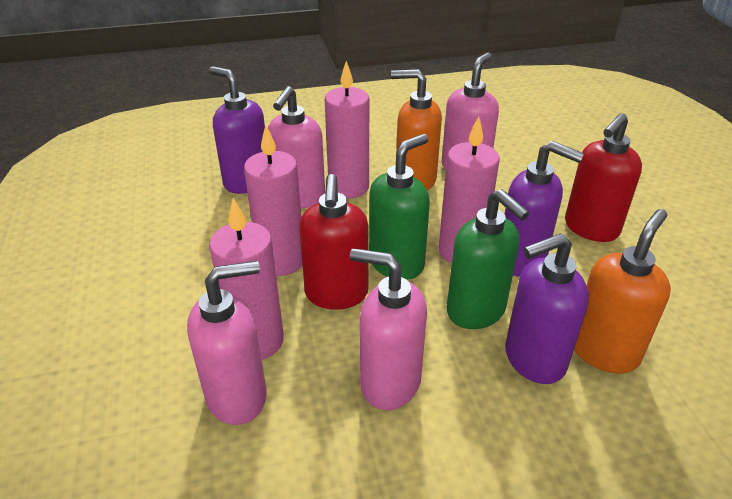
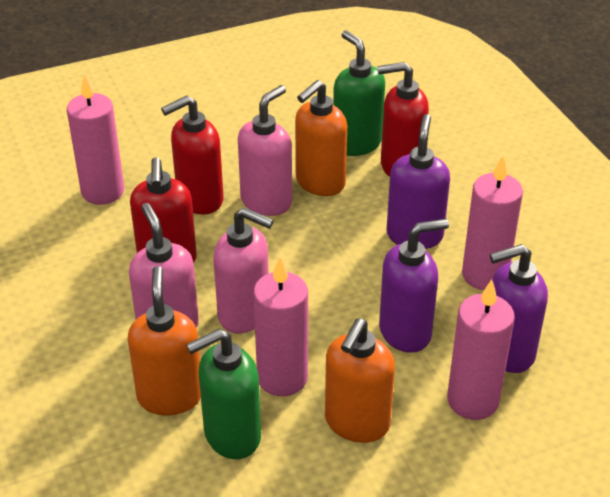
orange soap dispenser: [391,69,442,190] [574,209,671,374] = 2 -> [128,266,201,415] [295,80,347,196] [325,318,395,443] = 3
pink soap dispenser: [187,261,267,425] [268,86,325,208] [350,248,427,410] [442,52,499,170] = 4 -> [129,203,199,328] [214,207,274,333] [238,85,292,216] = 3
red soap dispenser: [299,174,369,310] [565,113,642,242] = 2 -> [130,157,197,263] [161,96,224,214] [377,62,429,177] = 3

